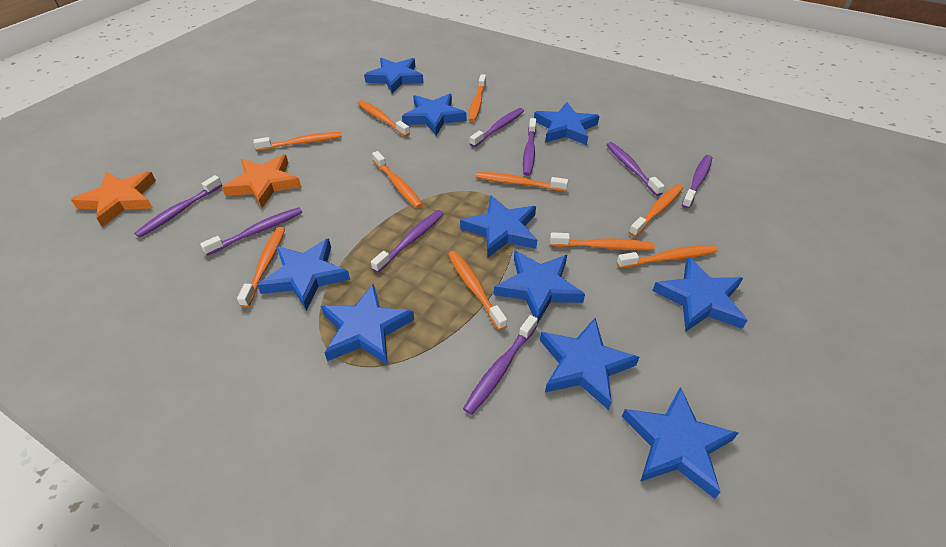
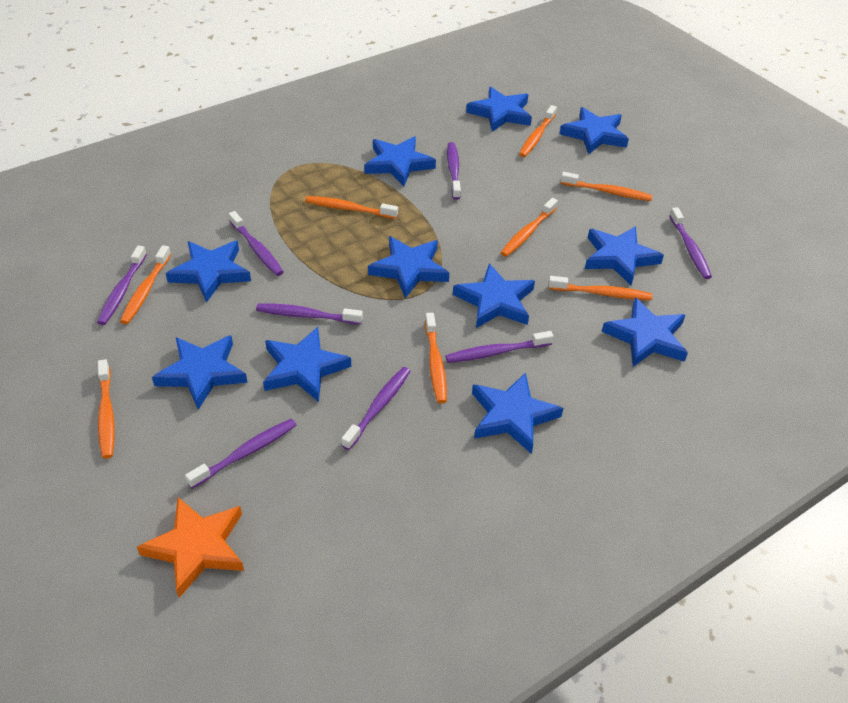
blue star: [257,238,350,311] [321,283,414,364] [364,58,423,93] [402,94,467,135] [460,196,537,258] [494,250,585,324] [534,102,599,145] [540,318,639,410] [622,387,738,499] [652,257,748,331] = 10 -> [152,335,247,410] [166,241,251,303] [263,327,351,402] [364,136,436,186] [368,236,449,298] [453,263,535,328] [466,87,532,132] [472,372,563,454] [560,107,629,154] [585,226,664,285] [602,298,688,367] = 11
orange star: [71,172,156,227] [222,154,301,208] = 2 -> [137,497,244,598] = 1
orange toothbrush: [237,227,285,308] [254,132,342,151] [358,100,410,137] [372,151,423,208] [448,251,507,330] [469,74,486,122] [476,172,568,192] [550,232,655,250] [617,245,718,268] [629,184,683,237] = 10 -> [98,359,114,459] [120,245,171,324] [305,196,398,219] [425,313,447,403] [501,198,558,257] [519,105,557,157] [548,276,652,300] [561,172,652,201] = 8

